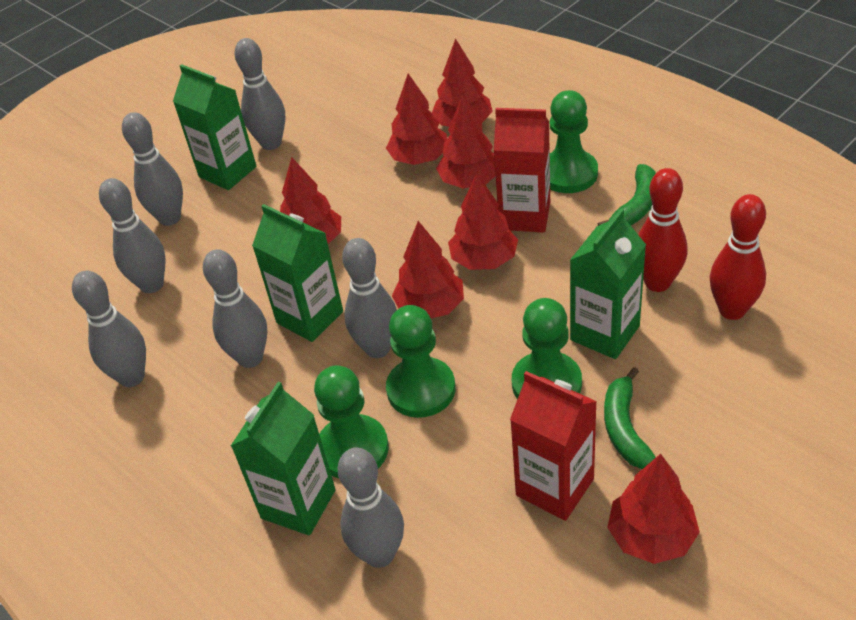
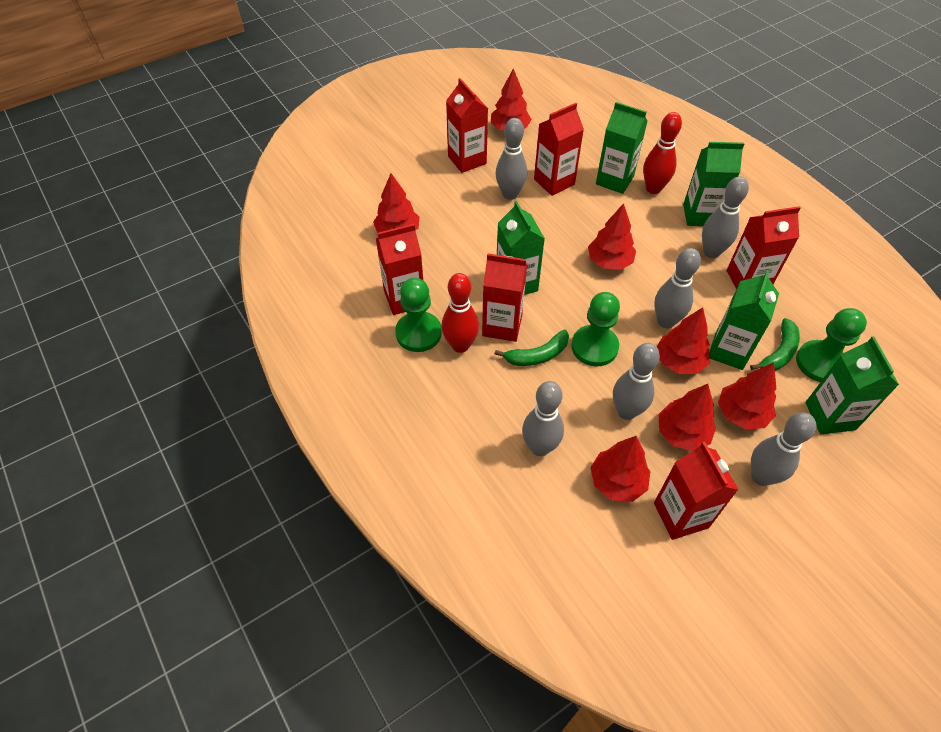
green carton: [173,64,256,190] [231,382,336,535] [252,204,343,342] [570,208,646,359] = 4 -> [497,201,545,295] [596,102,648,194] [683,142,744,226] [709,270,779,370] [805,336,899,434] = 5
green pawn: [314,365,389,478] [386,305,456,418] [512,298,582,399] [550,90,598,193] = 4 -> [395,278,442,352] [571,292,620,366] [796,308,867,382] = 3
grey bowling pin: [72,270,146,387] [99,178,166,293] [122,112,183,226] [203,249,267,368] [234,38,285,150] [337,448,404,568] [342,238,397,358] = 7 -> [496,118,527,200] [522,381,564,456] [613,343,660,420] [654,248,701,328] [702,177,749,258] [751,412,816,486] = 6
red carton: [494,108,550,233] [510,371,597,521] = 2 -> [376,224,423,315] [446,78,488,173] [482,253,527,342] [534,103,584,196] [654,442,738,540] [727,206,800,289] = 6

